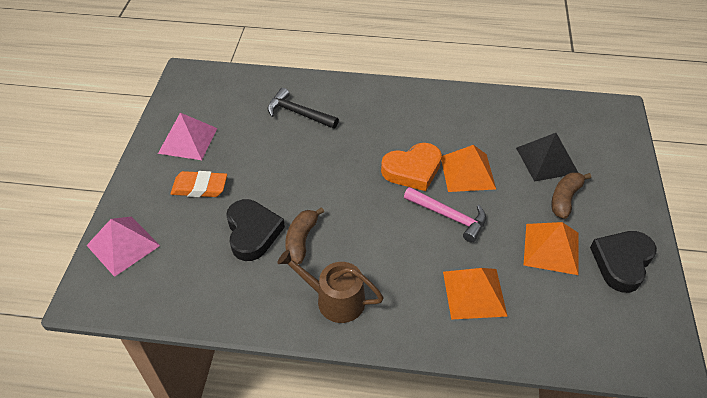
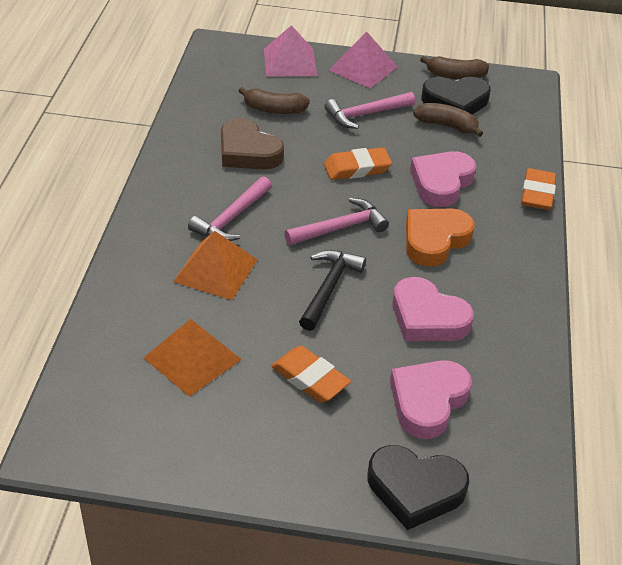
black pyramid: [516,133,578,182] = 1 -> none = 0
brown banana: [285,207,324,264] [551,172,591,219] = 2 -> [238,87,310,114] [413,103,483,137] [420,56,489,80] = 3
brown heart: none = 0 -> [221,118,284,169] = 1
brown watering can: [277,250,384,323] = 1 -> none = 0
orange eraser: [171,171,227,197] = 1 -> [271,346,351,403] [324,147,392,180] [521,168,556,210] = 3
orange pyramid: [441,145,496,192] [443,268,508,320] [524,222,579,275] = 3 -> [144,319,242,397] [173,231,258,300] = 2
pink hammer: [404,187,486,242] = 1 -> [188,176,272,241] [284,198,389,245] [324,92,415,129] = 3
pink heart: none = 0 -> [390,360,472,439] [392,277,474,341] [410,151,476,207] = 3

